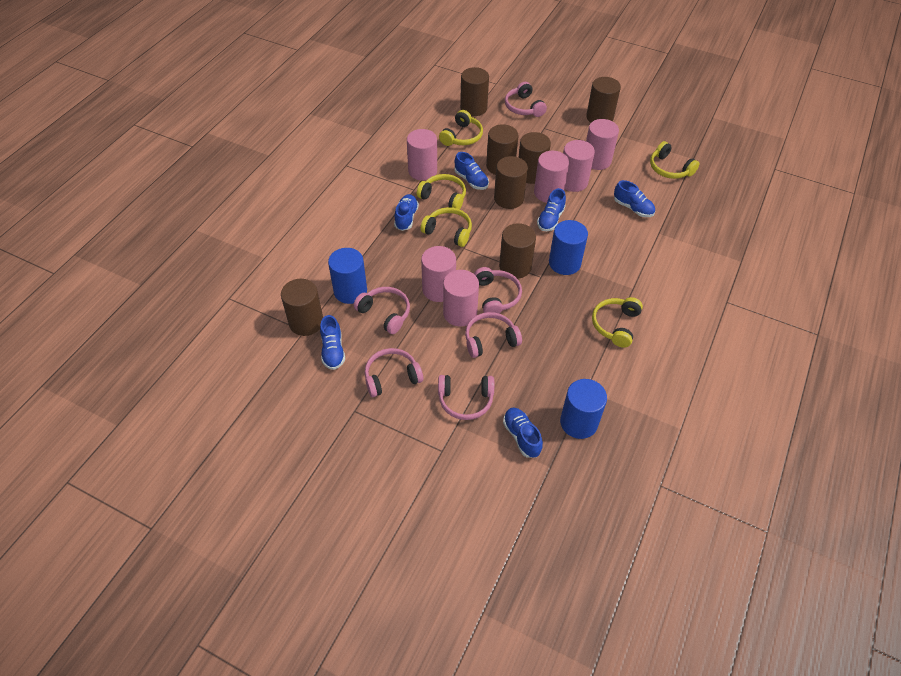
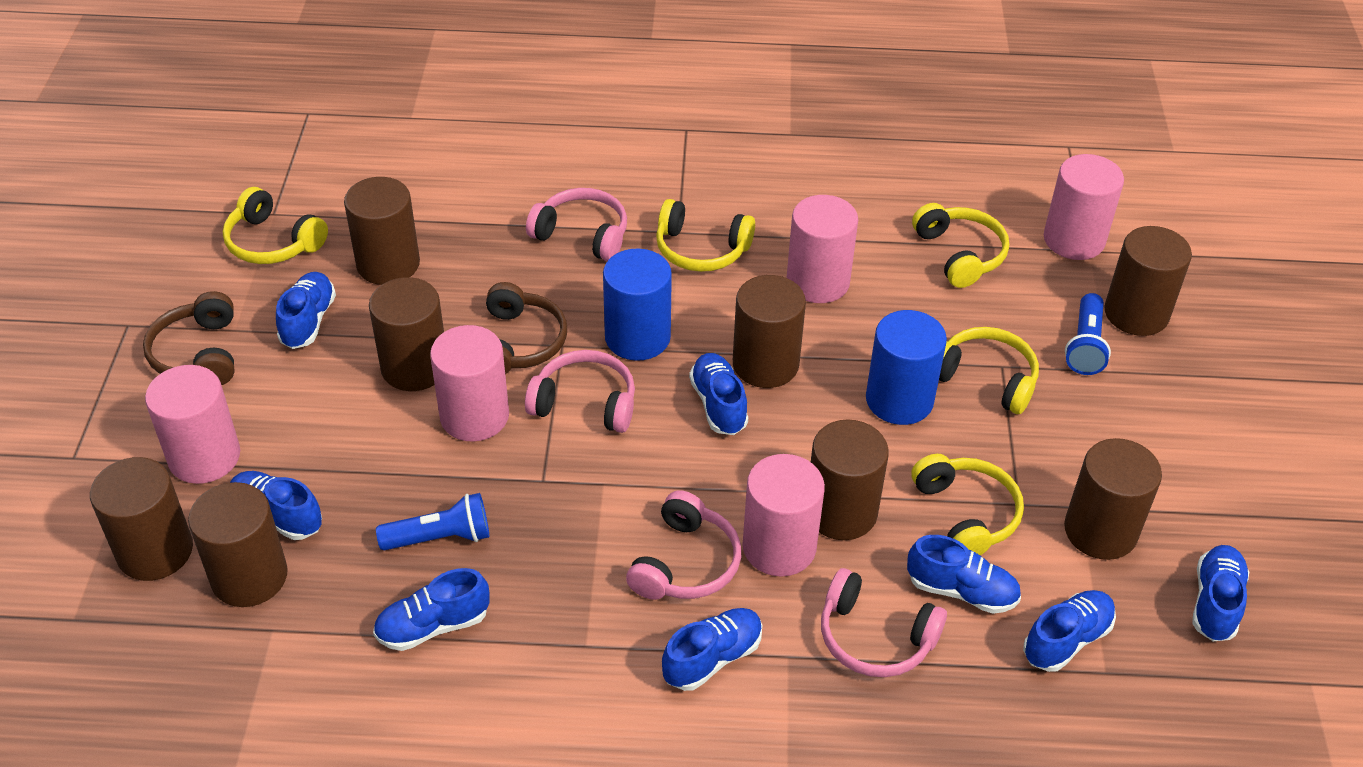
blue cylinder: [328,248,367,304] [549,220,588,275] [560,379,607,439] = 3 -> [603,249,672,361] [866,310,947,425] = 2
blue flashlight: none = 0 -> [376,493,489,550] [1065,293,1111,375] = 2
blue shoe: [320,315,345,370] [394,194,419,231] [455,152,489,190] [503,408,543,458] [537,188,566,231] [614,180,655,217] = 6 -> [230,471,322,540] [276,272,336,349] [373,568,490,651] [662,608,762,691] [689,353,748,435] [907,535,1021,614] [1023,590,1116,672] [1192,545,1249,641] = 8
brown cylinder: [281,279,323,336] [460,67,489,116] [486,124,518,175] [494,156,528,209] [499,223,536,279] [519,132,551,184] [586,77,621,123] = 7 -> [90,457,193,581] [188,482,288,607] [344,177,420,285] [369,277,444,391] [733,275,806,388] [811,419,889,540] [1064,438,1162,560] [1104,226,1192,336] = 8
brown headphones: none = 0 -> [143,291,234,385] [486,282,567,374] = 2
pink cylinder: [407,129,437,181] [421,246,456,302] [443,270,479,327] [534,151,569,203] [563,140,595,192] [586,119,619,170] = 6 -> [145,365,240,484] [430,325,509,442] [742,454,825,577] [787,195,858,303] [1044,154,1124,260] = 5
pink headphones: [353,287,410,334] [365,348,423,397] [438,375,494,420] [465,312,522,358] [474,267,522,314] [505,82,547,117] = 6 -> [525,350,635,433] [526,188,627,261] [626,490,741,600] [821,568,947,677] = 4

